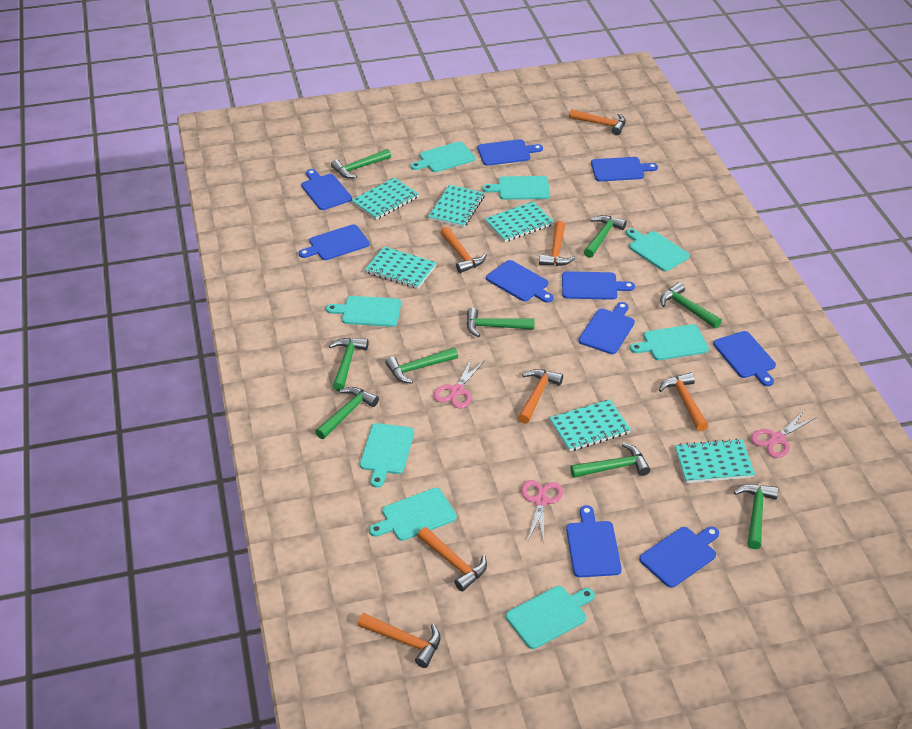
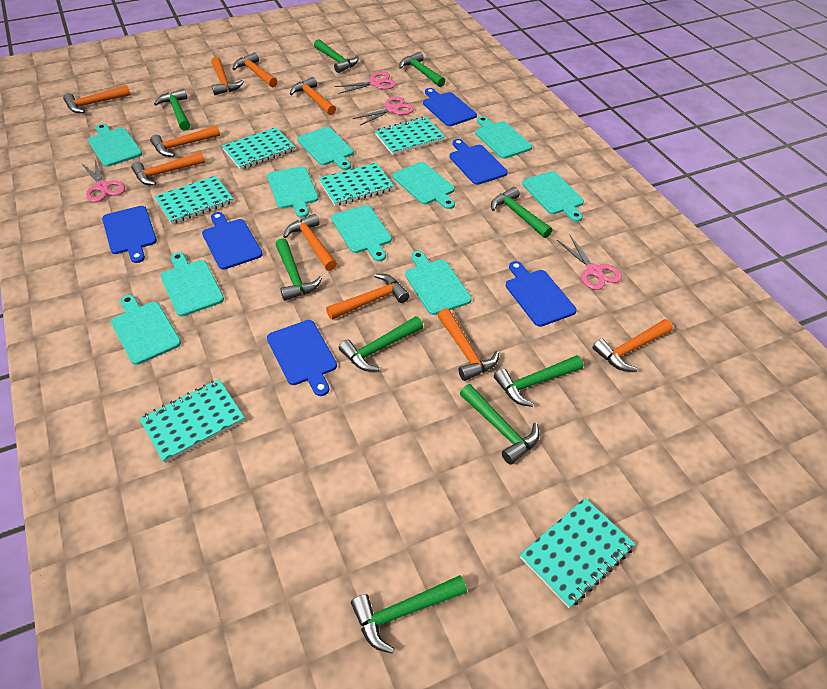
blue cutting board: [299,224,370,260] [301,169,352,210] [478,139,543,166] [486,260,553,303] [562,271,635,300] [566,505,622,577] [578,302,635,354] [591,157,658,181] [639,527,719,588] [713,331,776,386] = 10 -> [102,206,157,263] [202,212,263,269] [267,320,337,396] [423,88,477,126] [450,139,508,185] [506,261,577,327] = 6
orange hammer: [358,613,441,668] [418,527,487,591] [440,227,487,273] [518,369,563,424] [539,221,575,266] [569,109,626,135] [659,372,708,431] = 7 -> [63,85,131,113] [131,152,205,185] [150,125,220,157] [211,57,244,95] [233,52,278,87] [283,214,337,271] [290,77,336,115] [326,274,410,320] [438,308,499,381] [593,319,673,372] = 10
pink scissors: [433,357,485,408] [521,480,563,542] [751,411,817,458] = 3 -> [81,160,125,202] [334,72,396,94] [353,96,414,125] [557,235,622,290] = 4
turquoise cutting board: [326,296,401,327] [360,423,414,488] [369,488,457,541] [410,142,475,172] [482,176,550,200] [506,586,595,649] [626,228,690,271] [630,324,709,360] = 8 -> [88,124,142,167] [111,295,181,365] [160,252,224,316] [267,166,318,218] [297,127,354,170] [331,205,392,261] [393,162,455,209] [405,251,472,315] [475,116,532,159] [522,171,584,222] = 10

